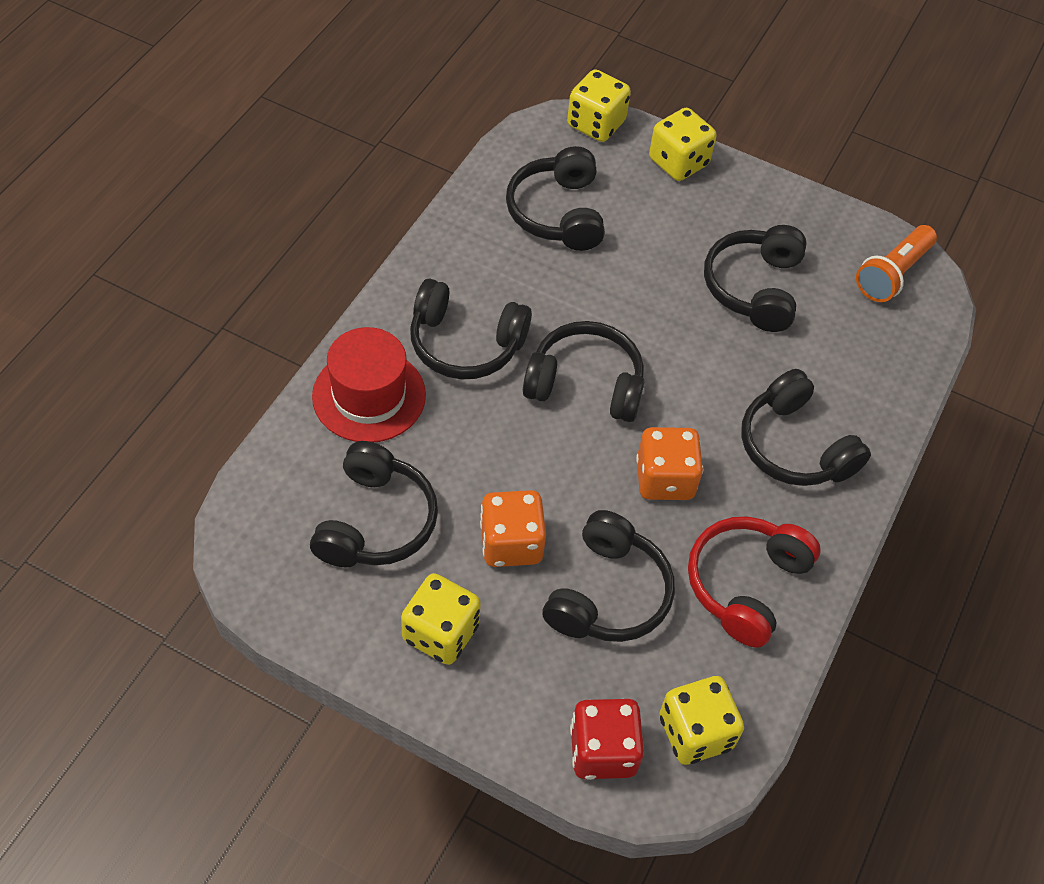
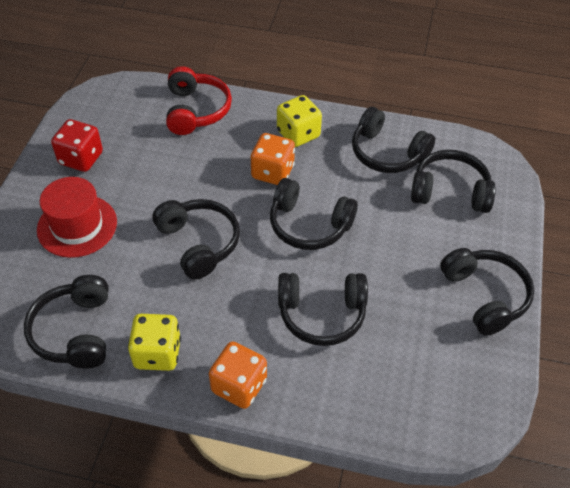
orange flashlight: [856,225,937,302] = 1 -> none = 0
yellow dice: [401,573,481,665] [567,69,631,142] [649,108,716,181] [659,676,744,765] = 4 -> [128,314,181,371] [277,95,322,147] = 2

